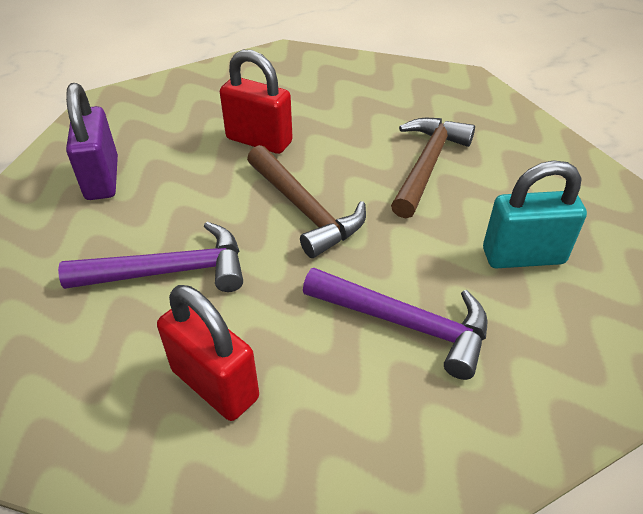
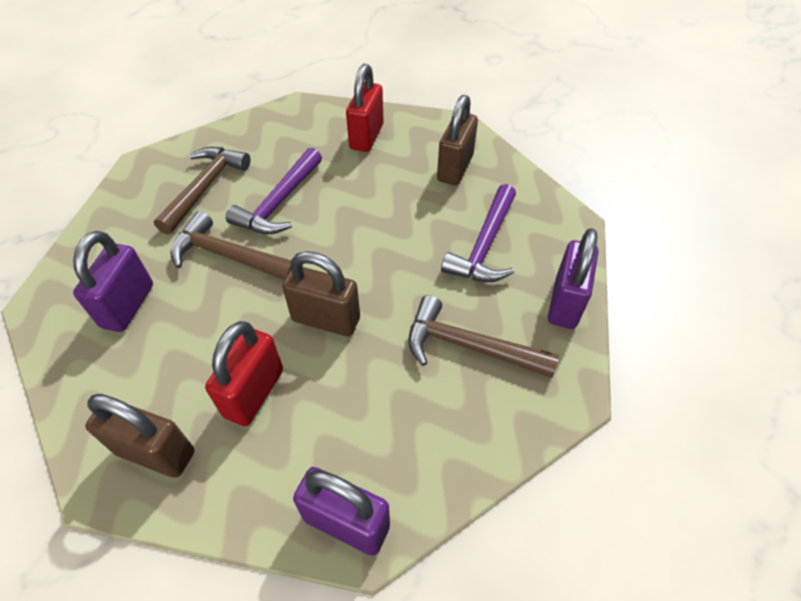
brown hammer: [247,145,366,258] [391,118,475,218] = 2 -> [154,147,250,235] [171,211,291,280] [408,295,559,378] = 3
brown padlock: none = 0 -> [85,394,194,478] [282,251,360,336] [437,94,478,185] = 3
purple padlock: [66,83,118,200] = 1 -> [73,231,153,332] [293,467,390,556] [548,228,598,329] = 3
turquoise padlock: [483,161,587,268] = 1 -> none = 0

